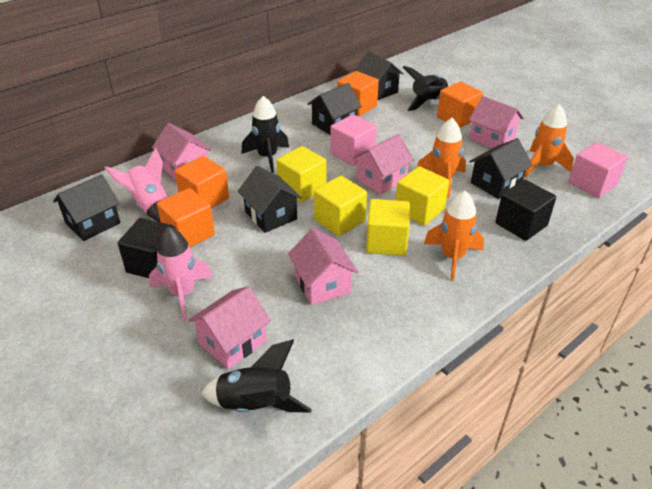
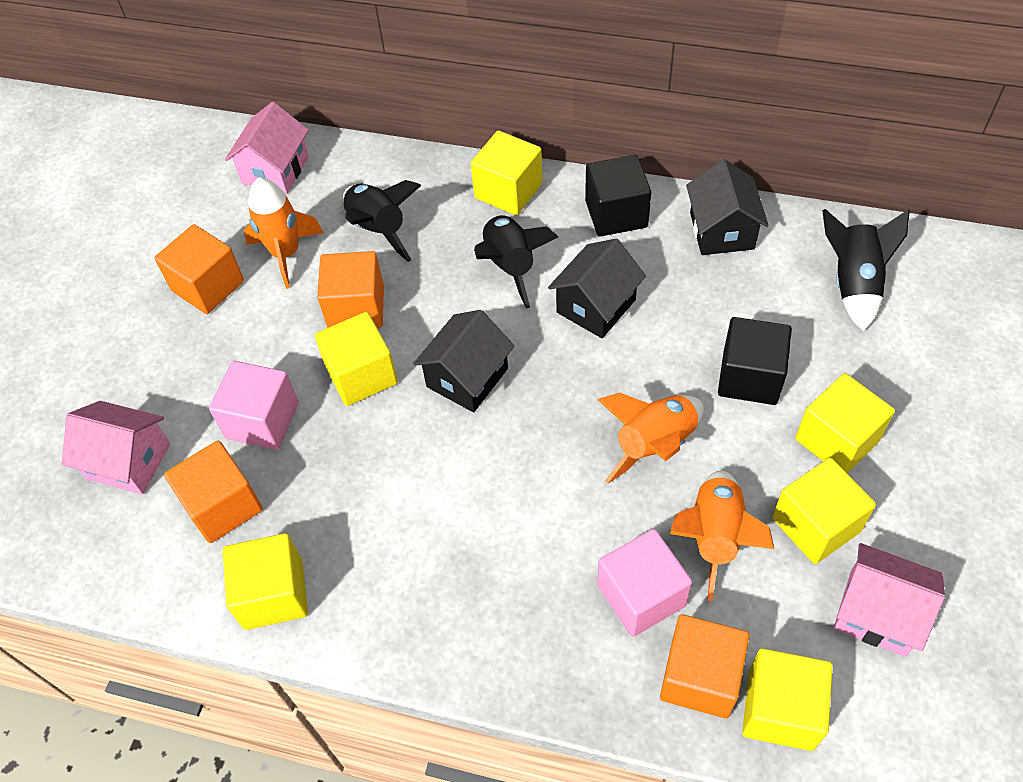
black house: [53,174,121,241] [237,166,302,233] [308,83,362,135] [354,51,404,100] [469,138,533,199] = 5 -> [413,310,515,413] [548,239,646,338] [686,159,769,255] = 3
pink house: [152,123,211,180] [188,286,271,369] [288,228,358,305] [352,134,414,195] [469,96,524,148] = 5 -> [62,401,170,494] [225,102,309,194] [834,543,945,657] = 3
pink rocket: [105,148,168,222] [149,226,213,321] = 2 -> none = 0
yellow cube: [276,146,326,202] [314,176,367,236] [366,199,410,256] [396,166,449,226] = 4 -> [223,533,308,630] [315,312,398,406] [471,131,543,216] [742,648,833,751] [772,458,876,564] [795,373,895,473] = 6

